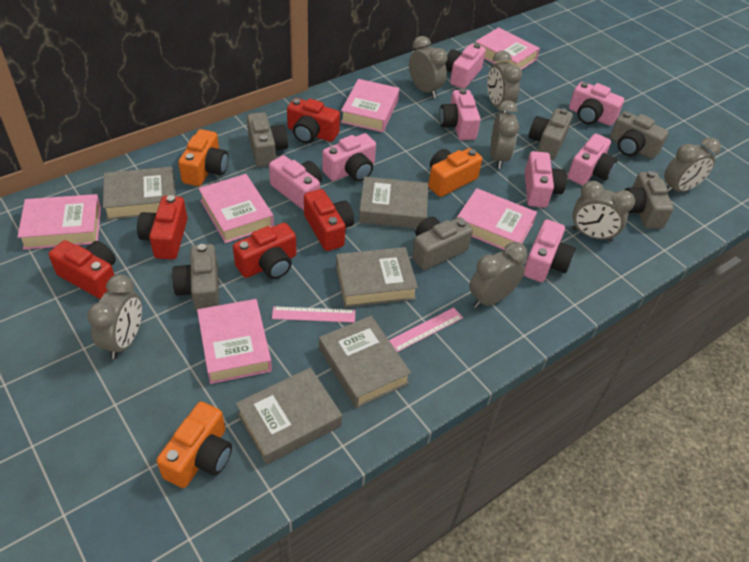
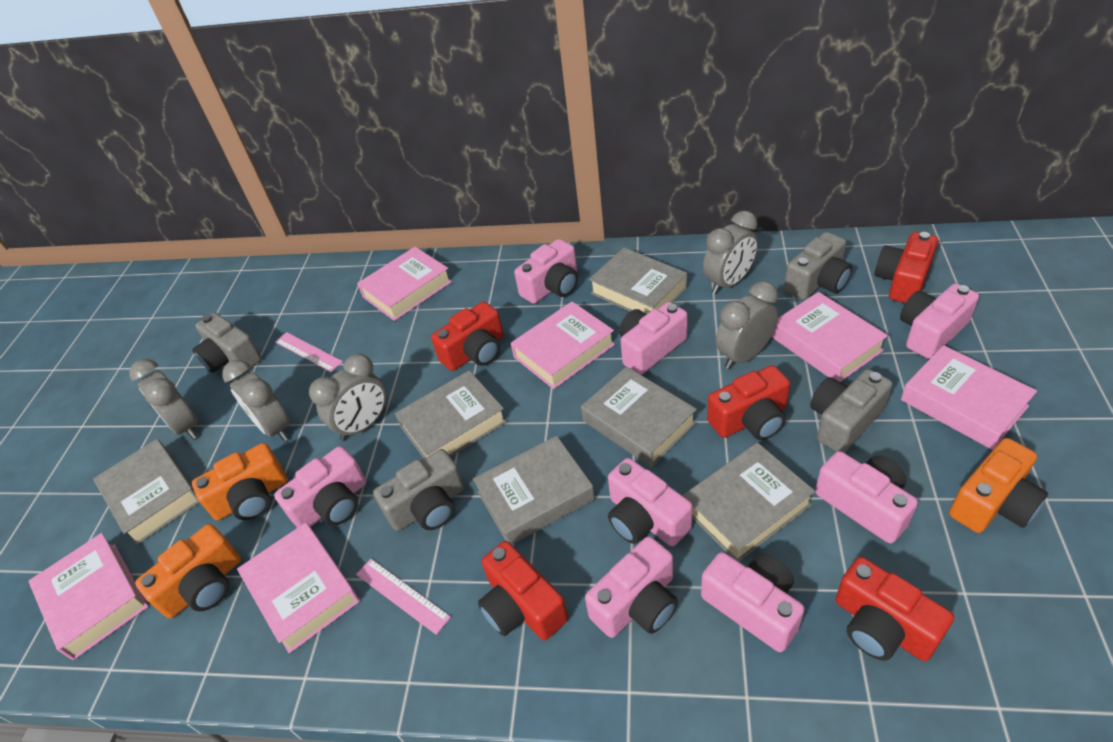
grey book: [103,167,176,220] [236,368,342,465] [319,316,411,408] [336,247,418,308] [359,176,428,228] = 5 -> [93,439,200,545] [395,370,507,458] [473,436,595,545] [581,366,697,467] [589,247,687,314] [683,442,815,562] = 6
grey camera: [172,244,220,312] [247,112,288,167] [412,217,473,270] [529,108,573,160] [610,111,669,159] [625,171,674,229] = 6 -> [192,312,262,373] [373,449,464,531] [784,232,852,300] [810,369,893,453] = 4
grey clock: [87,274,142,359] [409,36,448,98] [469,242,527,308] [487,51,522,113] [491,100,519,169] [572,181,635,242] [664,137,721,194] = 7 -> [129,359,198,439] [222,360,290,441] [309,353,387,441] [703,211,758,294] [716,281,778,369] = 5

